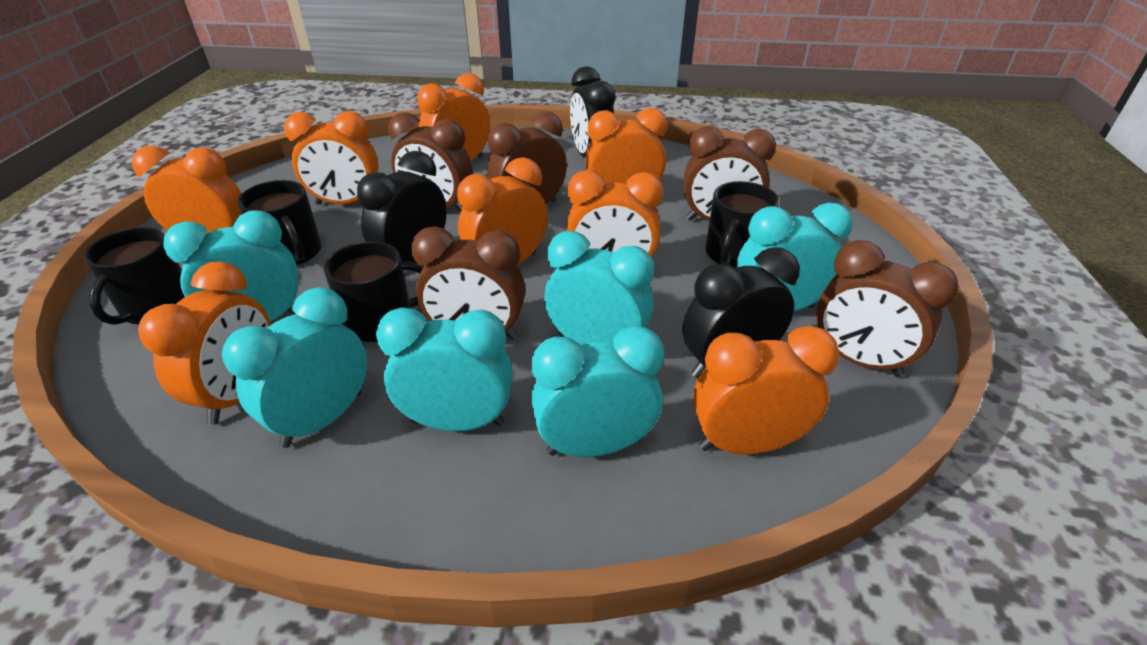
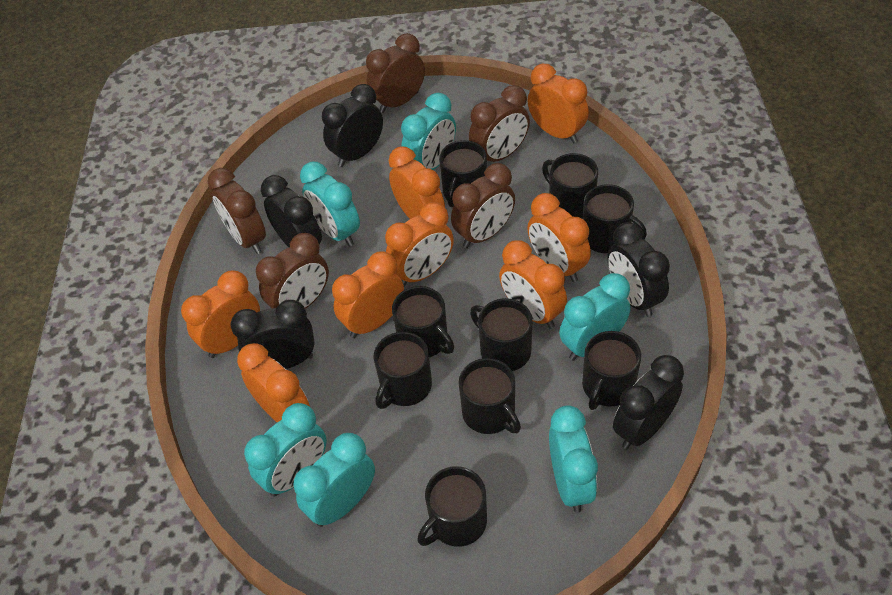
black clock: [357,151,447,263] [570,66,615,158] [682,247,800,378] = 3 -> [230,300,315,369] [261,175,322,247] [322,84,383,167] [607,222,670,317] [613,355,684,449] = 5
black mug: [83,227,184,325] [237,180,322,265] [324,241,423,342] [706,181,779,268] = 4 -> [373,332,432,409] [392,286,454,357] [417,466,487,547] [439,140,487,208] [458,358,521,434] [470,298,532,371] [542,153,598,219] [582,331,641,410] [583,184,647,253] = 9

